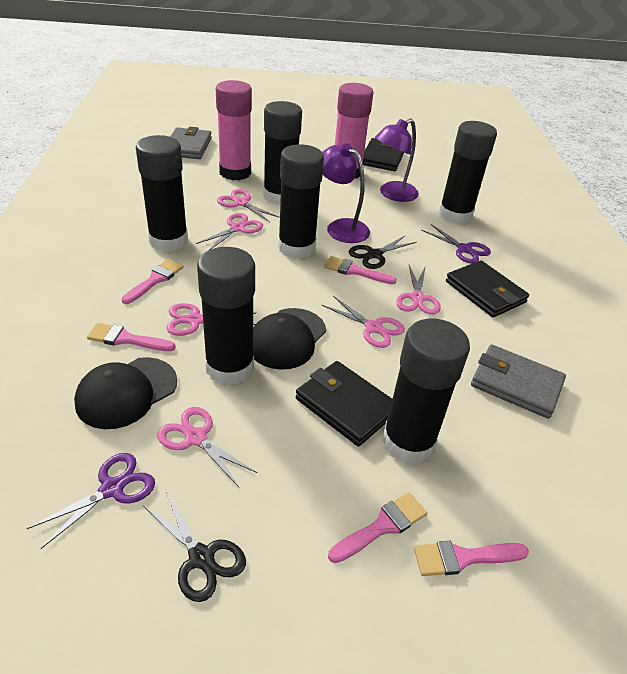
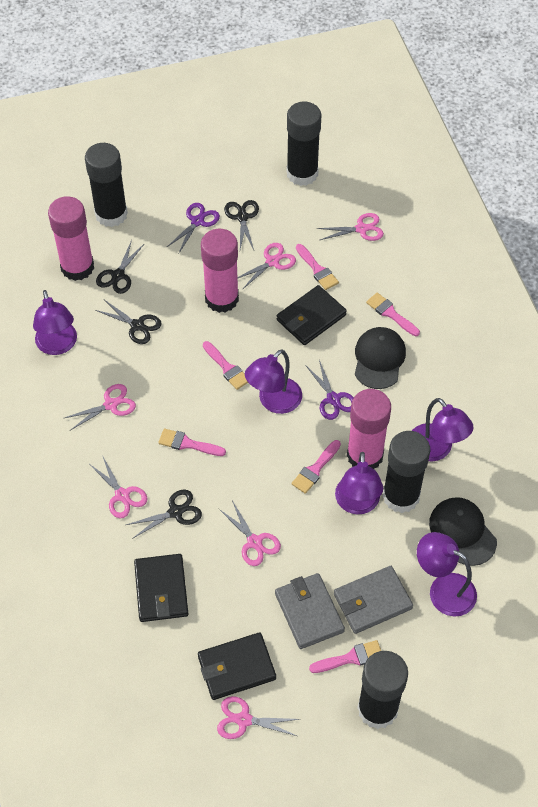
black glue stick: [136,135,188,252] [197,247,255,385] [263,101,302,205] [278,144,324,259] [382,318,470,464] [439,121,497,224] = 6 -> [85,143,128,227] [287,102,321,186] [357,651,408,729] [382,431,430,513] = 4
black scissors: [143,489,246,602] [349,235,417,269] = 2 -> [95,300,162,344] [96,240,145,294] [126,489,202,539] [224,200,259,250] = 4
pink brush: [87,323,176,351] [121,259,184,304] [324,256,397,284] [328,492,427,563] [414,541,529,576] = 5 -> [158,428,226,456] [203,341,248,390] [291,440,341,494] [296,244,339,290] [309,640,381,673] [366,293,420,336] = 6
pink glue stick: [216,80,252,180] [335,83,374,180] = 2 -> [48,196,94,281] [201,229,239,313] [347,389,391,469] = 3
purple lamp: [322,143,370,243] [375,118,419,202] = 2 -> [33,290,77,355] [245,349,302,414] [335,452,383,514] [412,398,474,461] [417,532,477,617] = 5

